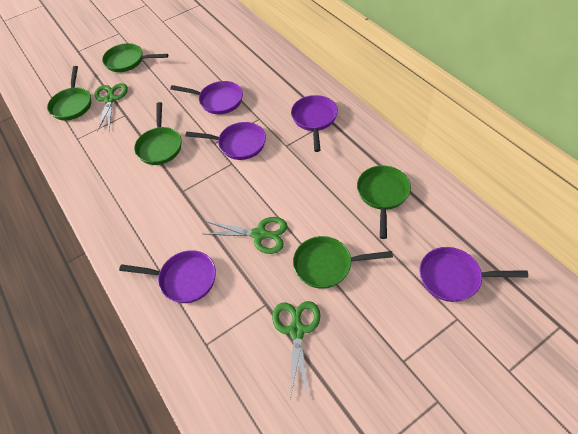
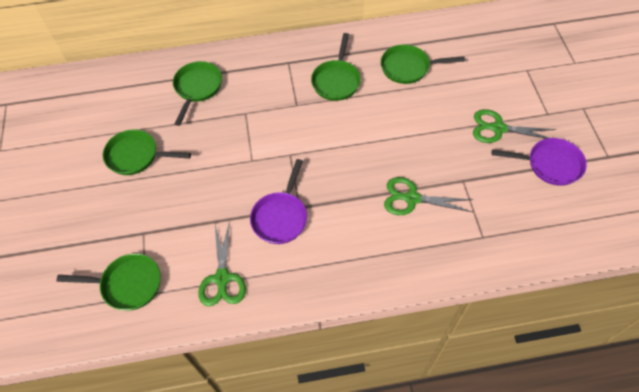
purple pan: [119,250,216,303] [170,81,243,114] [185,122,266,160] [291,95,338,152] [420,247,528,302] = 5 -> [250,159,307,244] [491,138,587,186] = 2

